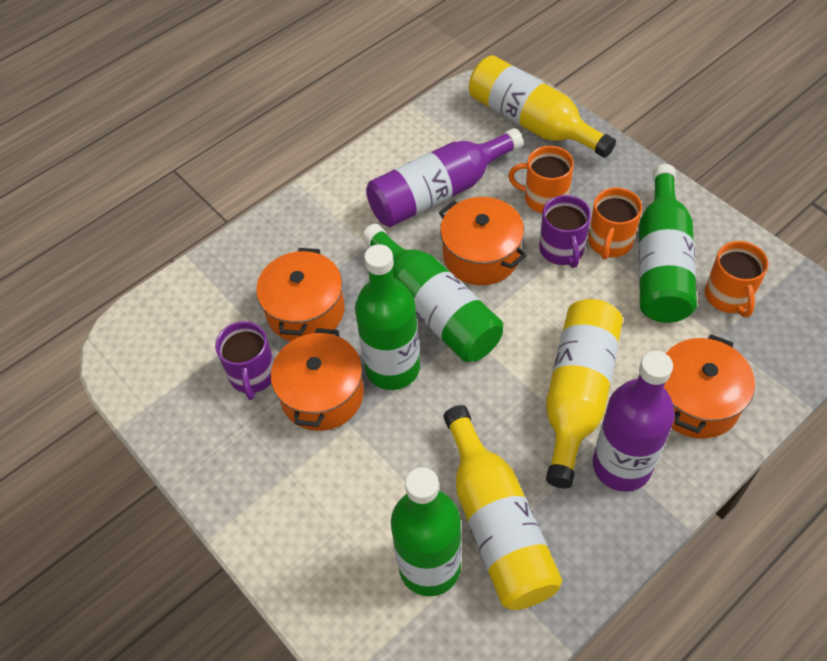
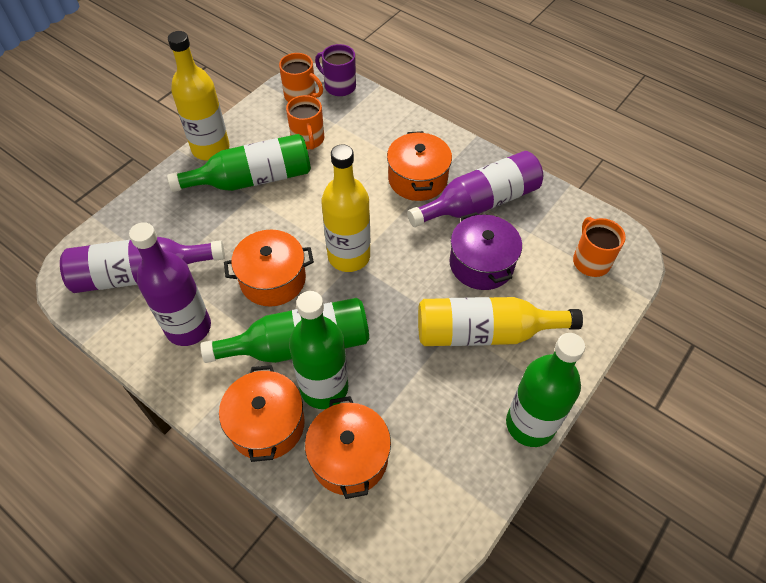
purple bottle: [366,128,524,227] [593,351,675,492] = 2 -> [60,237,225,293] [129,222,211,346] [407,151,543,227] = 3
purple mug: [215,321,274,400] [539,195,591,268] = 2 -> [315,44,356,96] = 1
purple pot: none = 0 -> [449,212,522,290] = 1

